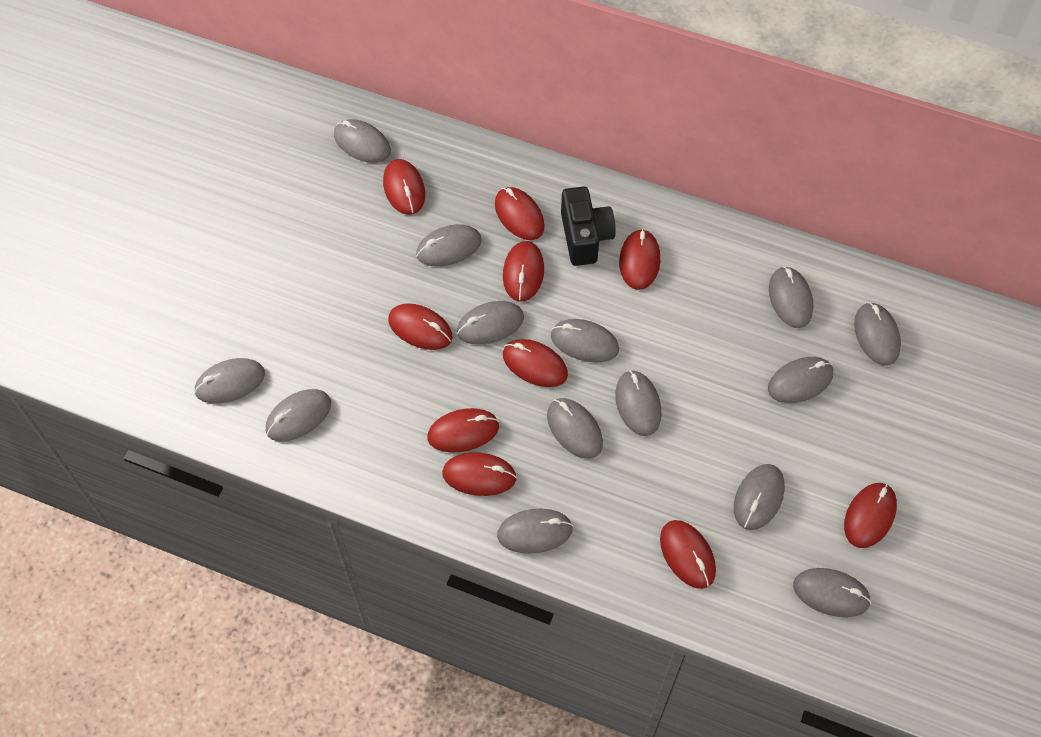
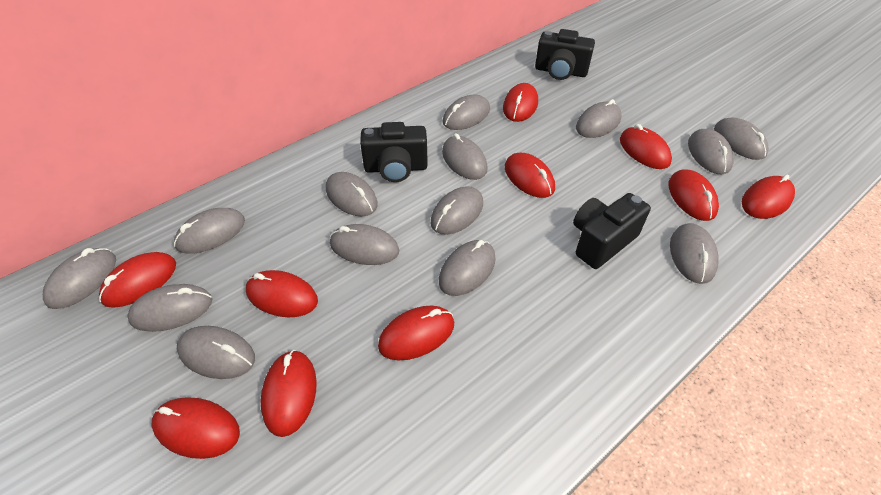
black camera: [561,186,616,266] = 1 -> [360,122,428,182] [535,29,595,80] [573,193,651,269] = 3

